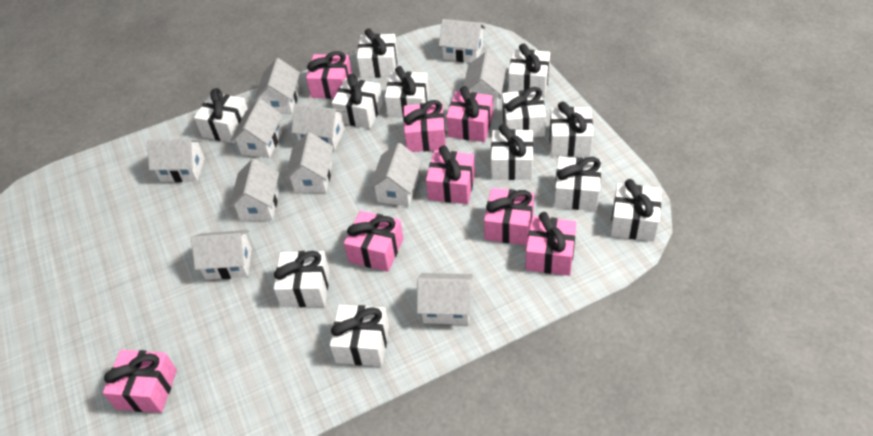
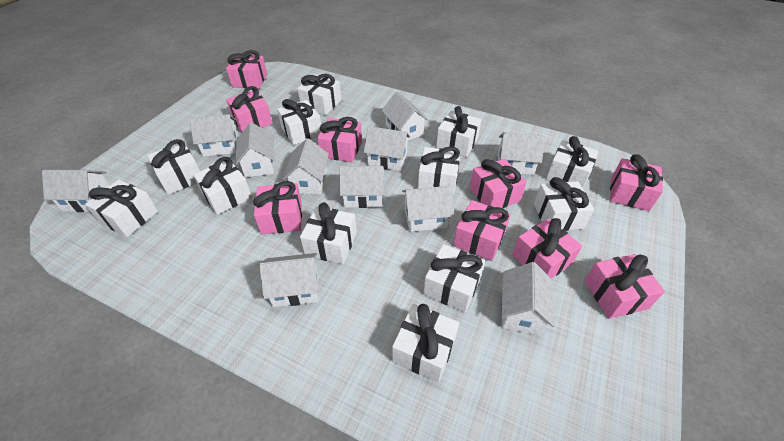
pink gift: [103,350,177,413] [306,51,352,99] [344,211,403,272] [403,100,446,152] [426,145,475,204] [446,86,493,142] [484,188,534,245] [526,212,577,276] = 8 -> [226,50,267,89] [226,86,273,132] [253,181,302,234] [317,117,362,162] [453,200,511,261] [470,159,527,208] [512,218,582,278] [584,254,665,319] [610,154,663,211] = 9

